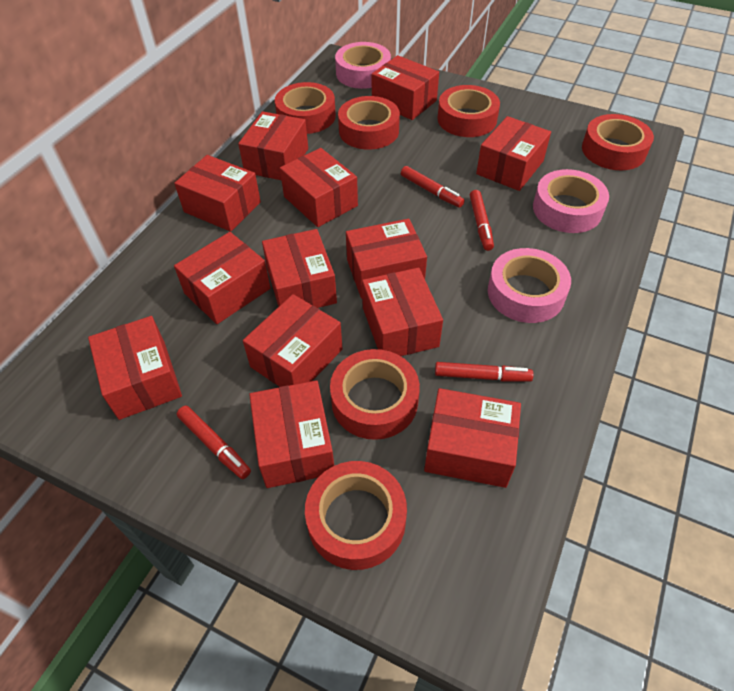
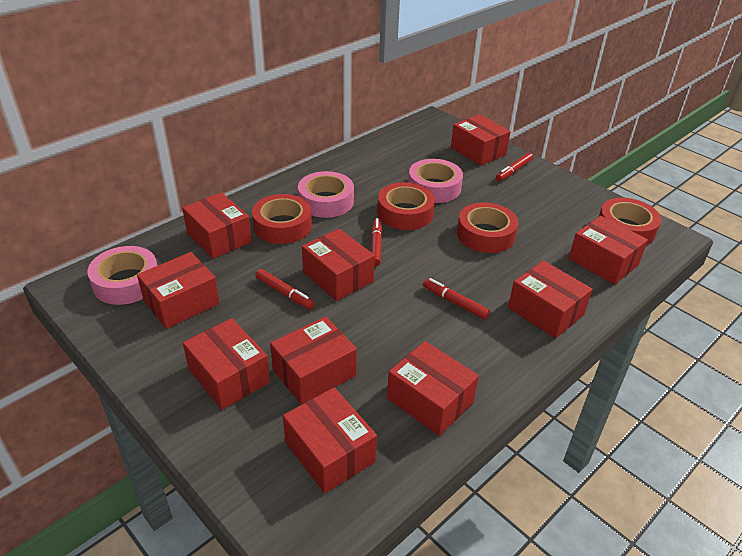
red box: [88,316,182,420] [174,155,261,232] [174,232,270,324] [238,111,308,180] [243,294,343,387] [249,380,334,488] [262,229,337,308] [280,148,358,227] [346,219,427,299] [362,268,443,356] [372,55,439,120] [424,388,521,488] [476,116,551,191] = 13 -> [137,252,220,329] [182,192,252,259] [183,318,270,410] [270,316,357,405] [283,387,377,493] [302,228,375,301] [387,341,479,436] [451,114,511,166] [508,260,592,338] [569,216,648,285] = 10
red tape: [275,82,336,134] [305,461,407,570] [330,349,420,440] [338,96,400,150] [437,85,500,137] [582,114,654,170] = 6 -> [252,194,312,244] [378,182,435,230] [457,202,518,253] [599,198,661,245] = 4

